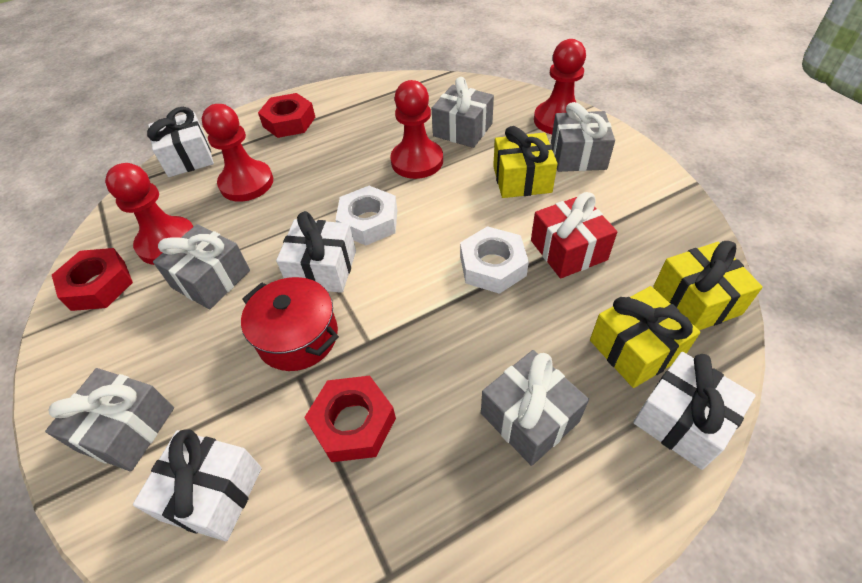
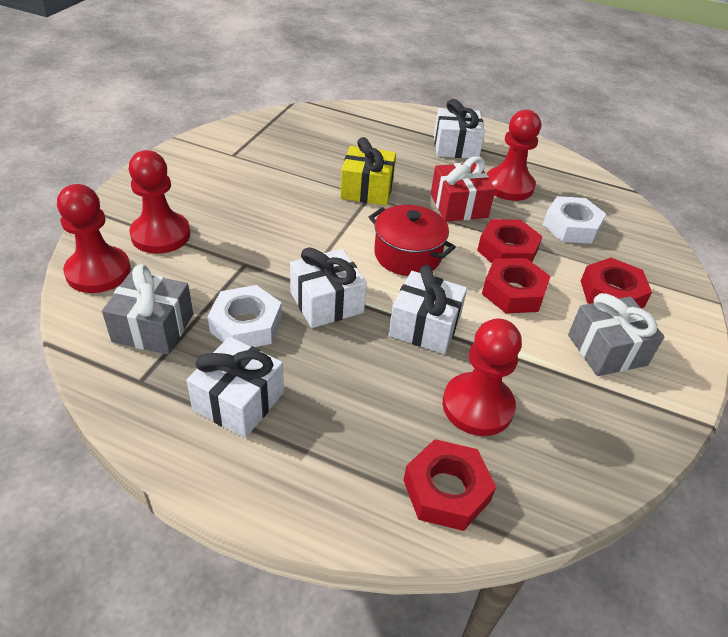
grey gift: [45,368,174,471] [153,224,250,309] [432,77,494,148] [481,350,589,466] [551,102,615,172] = 5 -> [102,264,193,355] [568,293,665,376] = 2
red nut: [52,248,133,311] [258,93,315,138] [304,376,396,462] = 3 -> [403,439,496,531] [477,219,542,263] [482,258,551,313] [581,258,652,308] = 4
yellow gift: [493,126,558,198] [590,286,700,388] [653,241,763,330] = 3 -> [340,137,396,206] = 1

